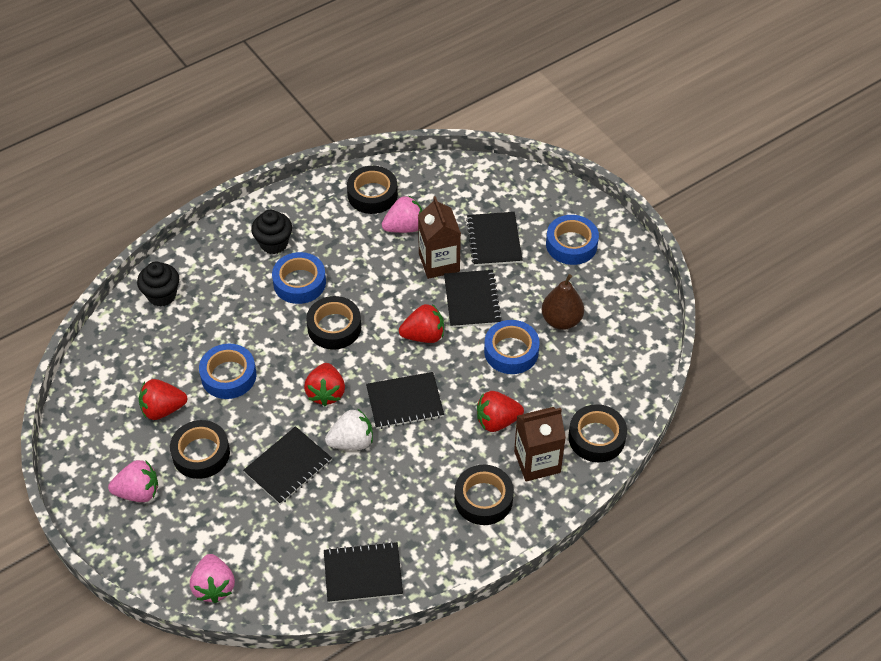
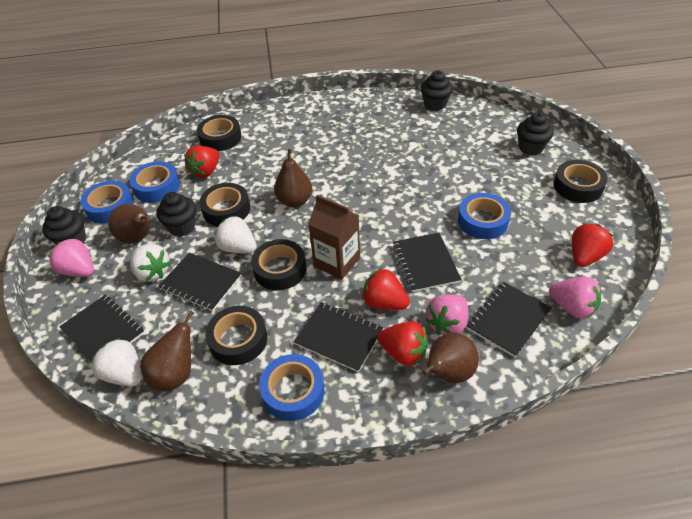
black cupcake: [137,261,179,307] [251,210,292,254] = 2 -> [42,206,86,244] [156,192,196,237] [421,70,453,111] [517,112,554,155] = 4
brown carton: [418,196,461,279] [514,407,566,481] = 2 -> [308,195,360,280] = 1
brown pear: [542,274,584,330] = 1 -> [108,204,150,243] [140,310,194,392] [274,149,312,207] [422,332,479,383] = 4
white strawberry: [325,409,373,450] = 1 -> [91,338,142,386] [130,244,171,282] [215,216,257,253] = 3

